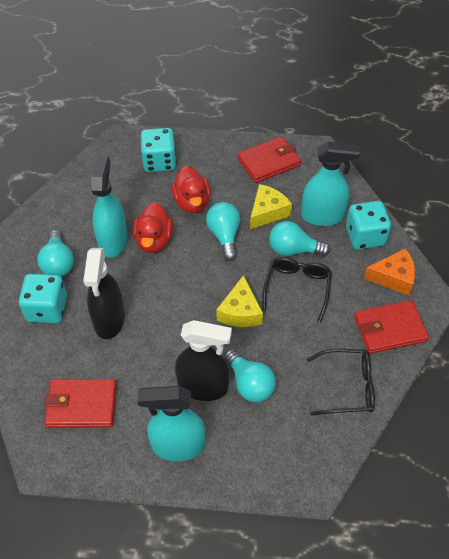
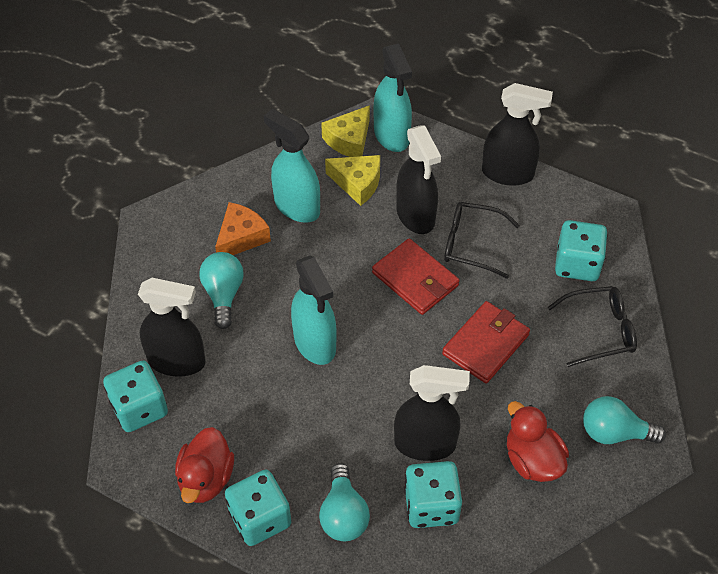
black spray bottle: [83,248,125,339] [175,320,232,401] = 2 -> [138,278,205,377] [394,365,470,461] [396,125,441,234] [482,83,553,186] = 4
red wallet: [44,379,117,428] [237,137,301,183] [354,300,429,354] = 3 -> [372,238,460,315] [442,301,530,384] = 2
turquoise dice: [19,274,67,323] [141,128,176,172] [346,201,391,250] = 3 -> [103,360,168,432] [225,470,291,546] [404,461,462,528] [555,220,607,281] = 4
turquoise light bulb: [37,230,74,277] [206,202,240,261] [224,349,276,402] [269,221,330,256] = 4 -> [200,252,244,329] [319,463,370,541] [583,396,666,444] = 3

